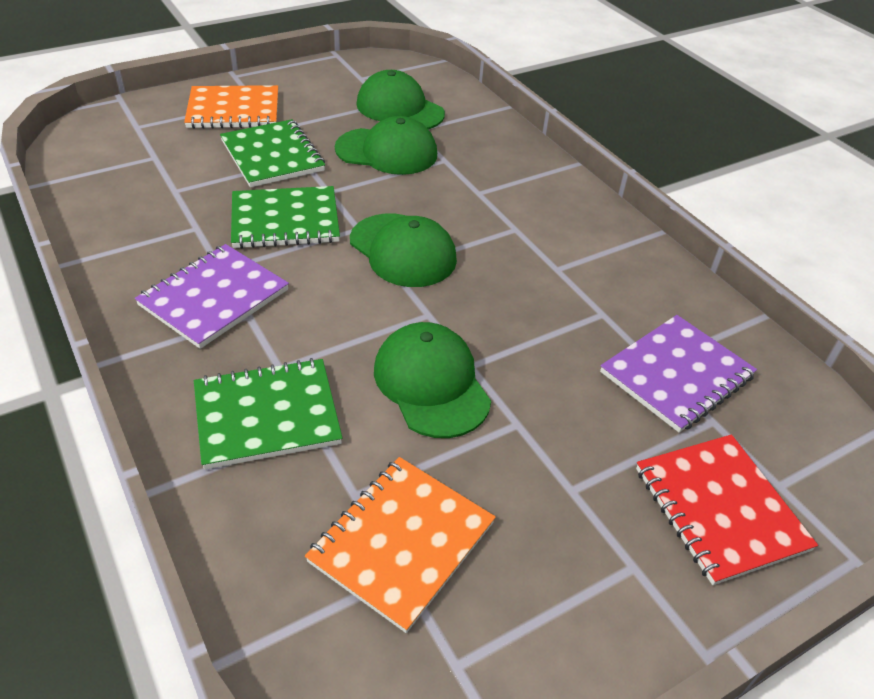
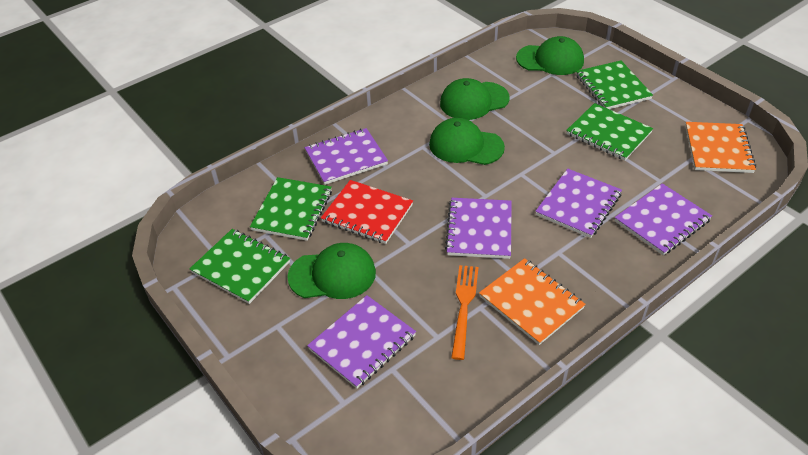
green notebook: [194,358,342,470] [220,119,325,187] [231,186,340,248] = 3 -> [190,229,290,304] [250,177,332,241] [566,103,653,161] [576,60,653,109] = 4
orange fork: none = 0 -> [451,265,479,360] = 1
purple notebook: [135,244,289,349] [600,315,757,433] = 2 -> [305,128,388,185] [307,295,416,389] [445,198,512,259] [535,169,622,238] [615,183,712,255] = 5

